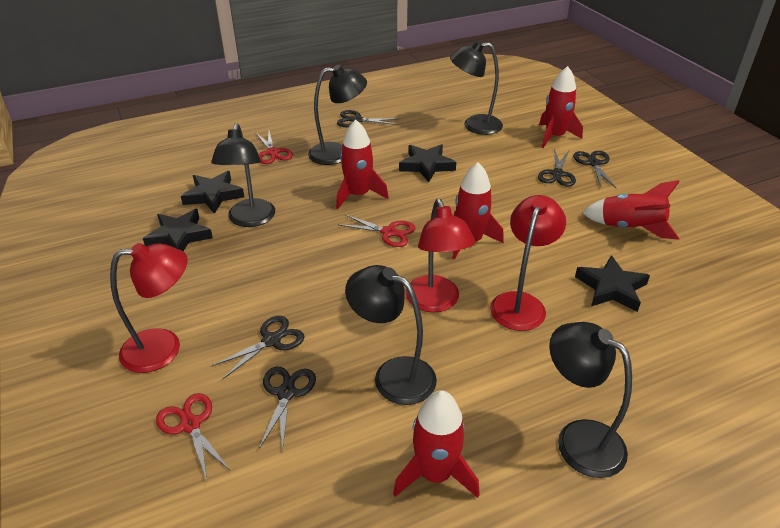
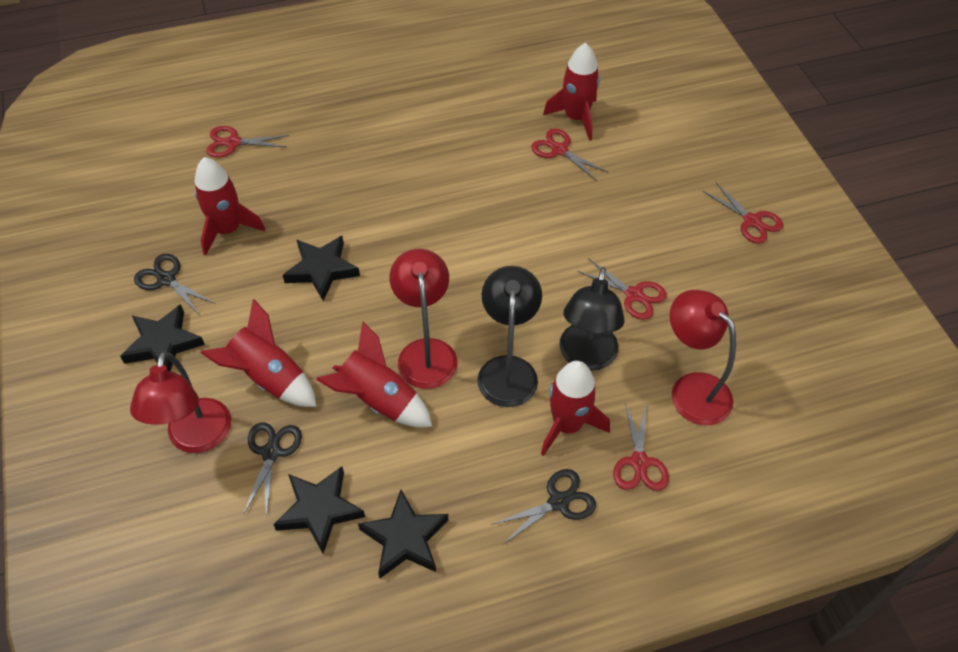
black lamp: [211,123,275,227] [308,65,367,165] [345,265,437,405] [450,41,503,135] [549,322,632,478] = 5 -> [477,266,542,407] [559,267,625,371] = 2
black scissors: [211,316,305,380] [259,367,316,451] [337,110,397,127] [538,149,576,187] [573,151,616,188] = 5 -> [134,254,216,315] [243,422,302,518] [491,469,596,544] = 3
red scissors: [156,393,230,480] [256,131,293,164] [338,214,416,247] = 3 -> [206,126,289,158] [531,128,608,181] [577,258,667,320] [613,401,669,491] [703,182,783,244] = 5

